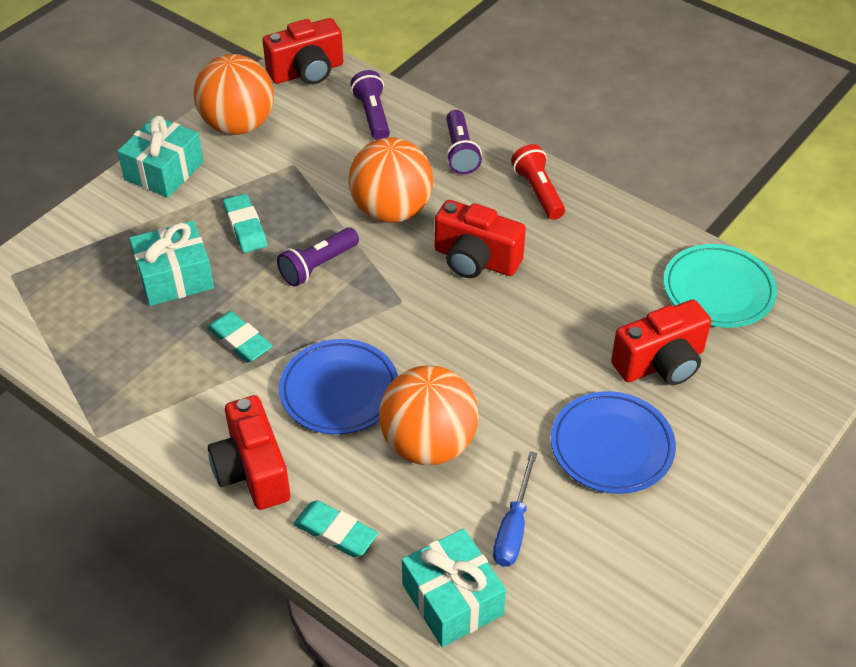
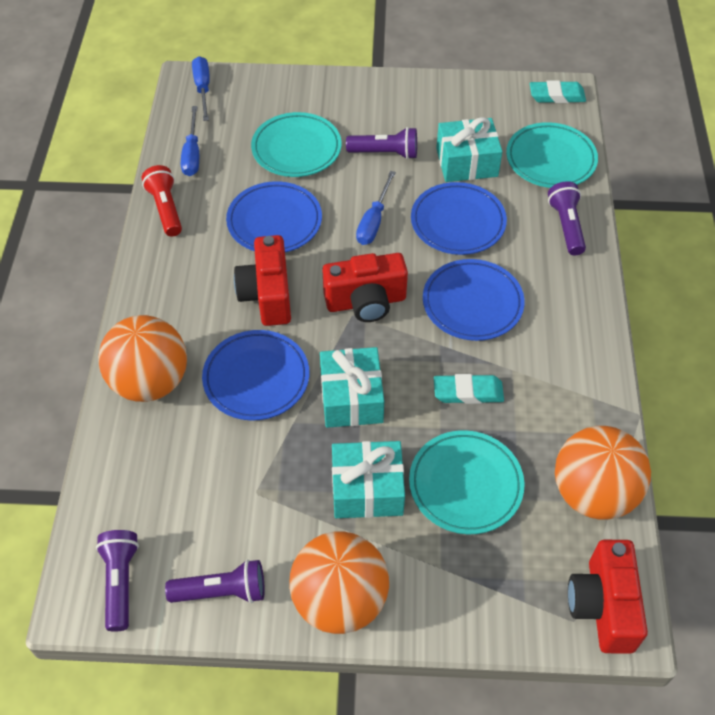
blue plate: [279,339,398,435] [551,391,676,494] = 2 -> [202,330,309,420] [226,181,322,252] [411,182,507,255] [423,259,525,341] = 4
blue screwdriver: [493,451,537,567] = 1 -> [181,106,199,176] [192,56,210,121] [356,171,396,245] = 3
purple flashlight: [277,228,359,287] [351,70,390,140] [446,110,482,174] = 3 -> [96,530,139,632] [165,560,265,603] [346,127,417,159] [548,181,586,255] = 4
red camera: [208,395,290,510] [262,18,343,84] [435,200,526,278] [611,300,711,385] = 4 -> [234,235,291,326] [322,253,408,322] [568,540,648,654] = 3
turquoise eraser: [206,311,272,363] [223,194,267,253] [293,501,378,557] = 3 -> [434,374,504,404] [530,80,586,103] = 2
turquoise plate: [663,244,777,328] = 1 -> [251,112,341,177] [409,430,524,534] [506,122,598,188] = 3

